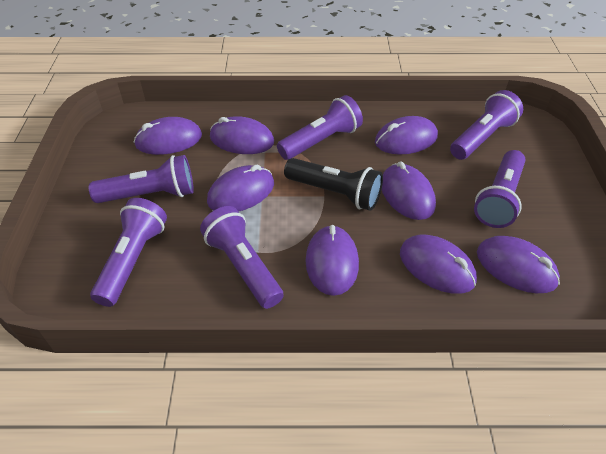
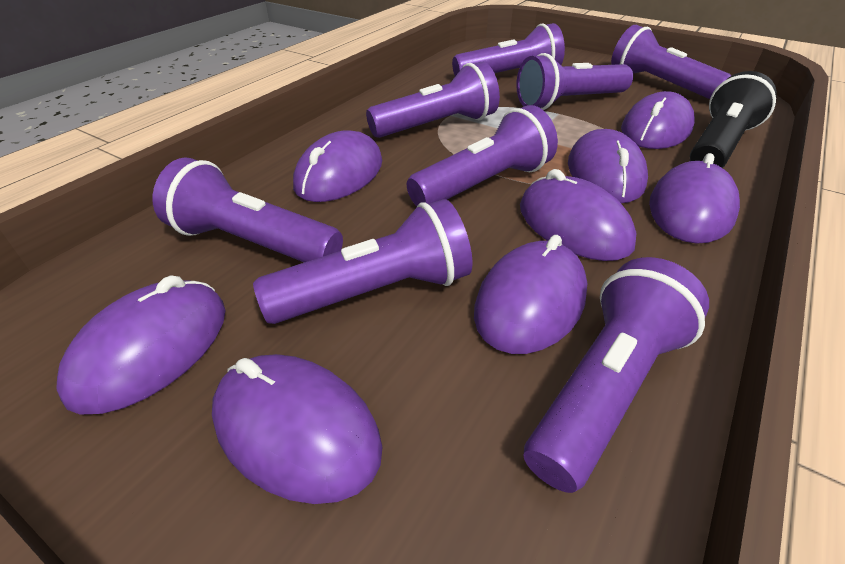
purple flashlight: [89,155,194,203] [90,198,167,307] [200,206,284,309] [277,95,363,160] [450,90,523,160] [474,150,525,228] = 6 -> [152,157,343,262] [253,199,473,324] [366,62,500,138] [407,105,558,206] [452,23,565,76] [516,53,633,110] [524,257,709,493] [611,25,731,99] = 8

